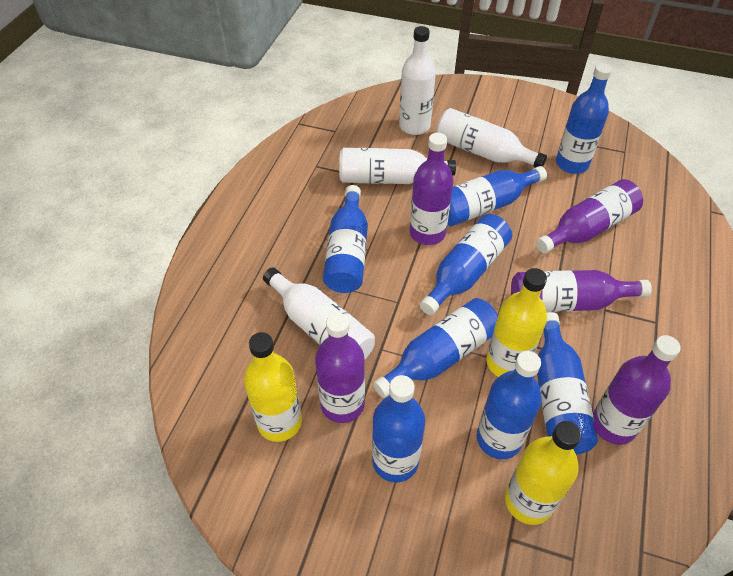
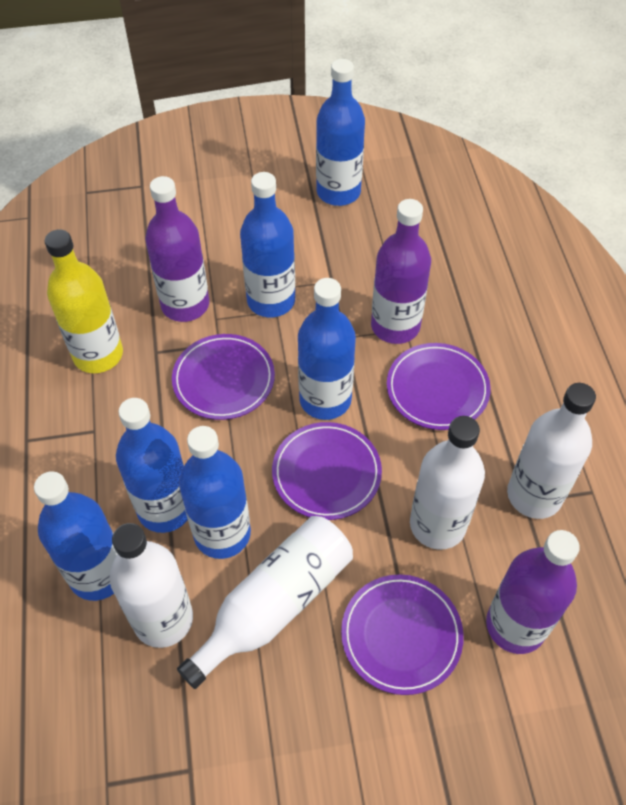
blue bottle: [323,185,368,293] [372,375,425,482] [373,298,498,398] [420,214,512,315] [447,166,547,226] [477,351,542,459] [537,312,598,454] [556,63,612,174] = 8 -> [34,471,118,601] [116,398,188,533] [179,426,251,559] [240,172,295,317] [298,278,356,420] [316,59,365,206] = 6
purple bottle: [315,313,365,423] [410,133,453,245] [511,270,652,312] [536,179,643,253] [593,335,681,445] = 5 -> [145,176,209,322] [371,199,431,344] [486,530,580,654] = 3
purple plate: none = 0 -> [172,334,275,420] [272,422,382,520] [341,574,464,695] [387,343,491,430] = 4
yellow bottle: [244,332,302,442] [486,268,547,377] [505,421,581,525] = 3 -> [45,229,123,373] = 1

